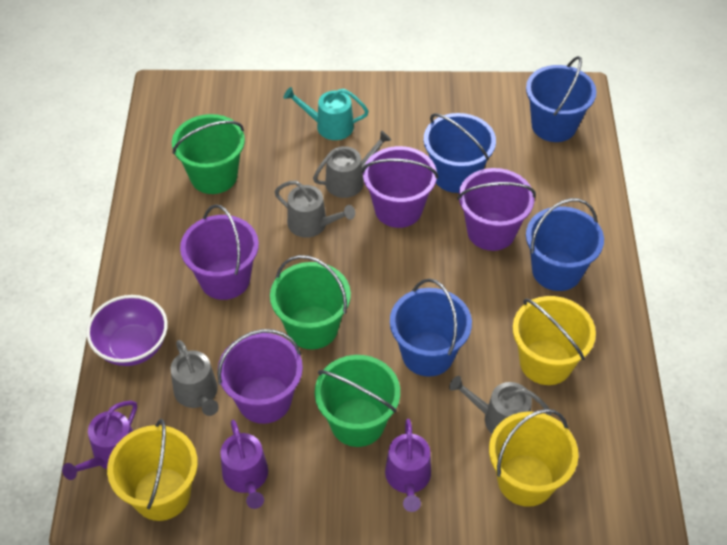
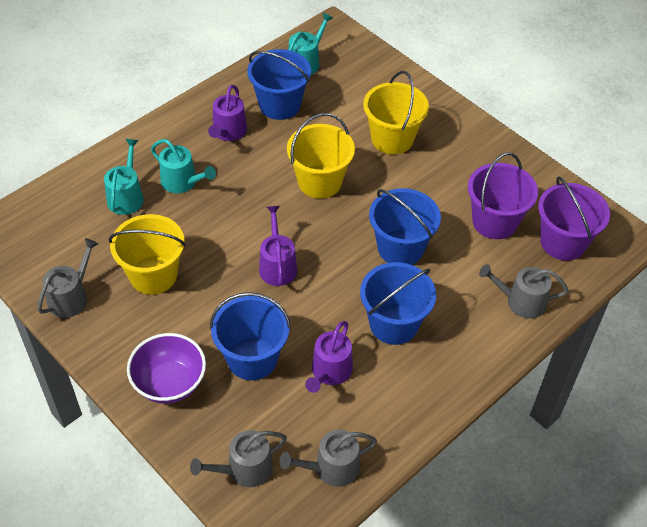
green bucket: [172,114,245,194] [270,255,351,349] [315,355,400,447] = 3 -> none = 0
purple bucket: [180,204,259,300] [217,329,303,424] [361,146,438,228] [457,168,536,251] = 4 -> [468,152,538,239] [538,176,610,260] = 2
turquoise watering can: [284,87,369,140] = 1 -> [104,139,144,215] [151,139,216,193] [288,13,333,75] = 3

